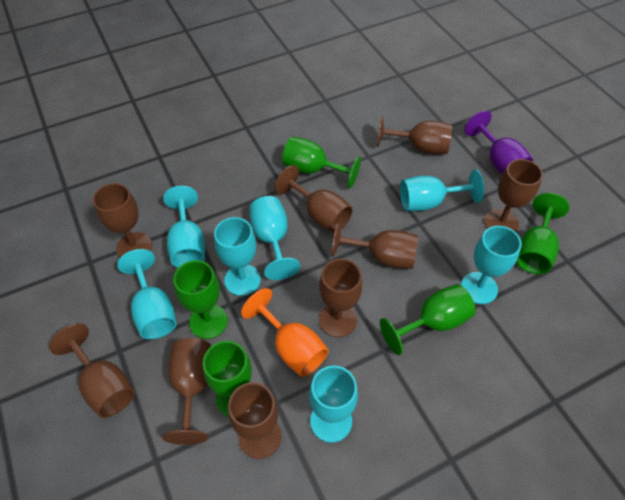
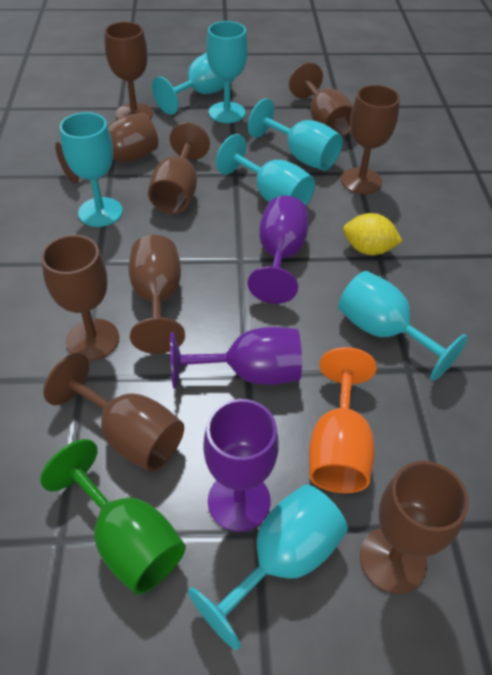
green goblet: [174,260,228,339] [203,341,252,417] [282,136,361,188] [380,284,476,355] [516,193,569,274] = 5 -> [40,439,186,595] = 1
purple goblet: [464,110,533,174] = 1 -> [170,327,302,389] [203,399,279,532] [248,196,308,304] = 3
yellow lemon: none = 0 -> [343,213,402,255] = 1

